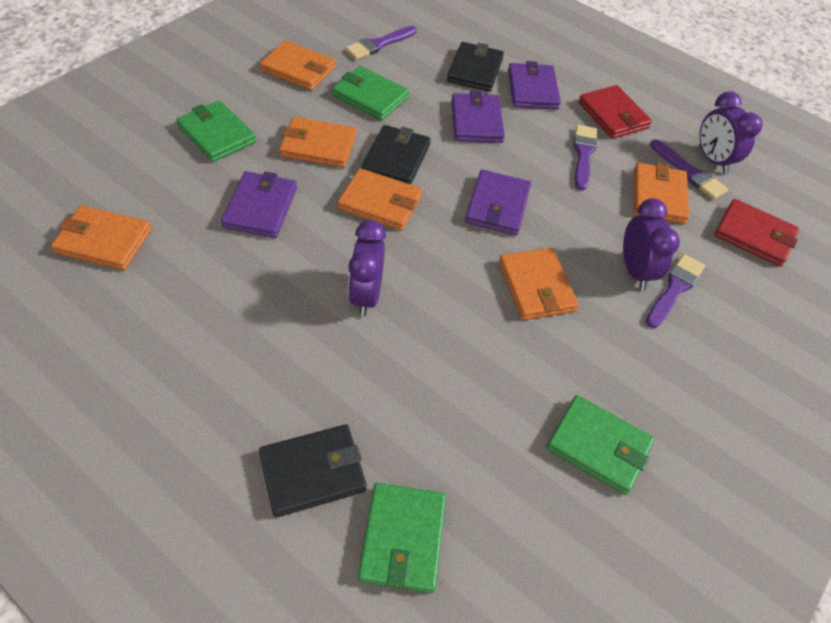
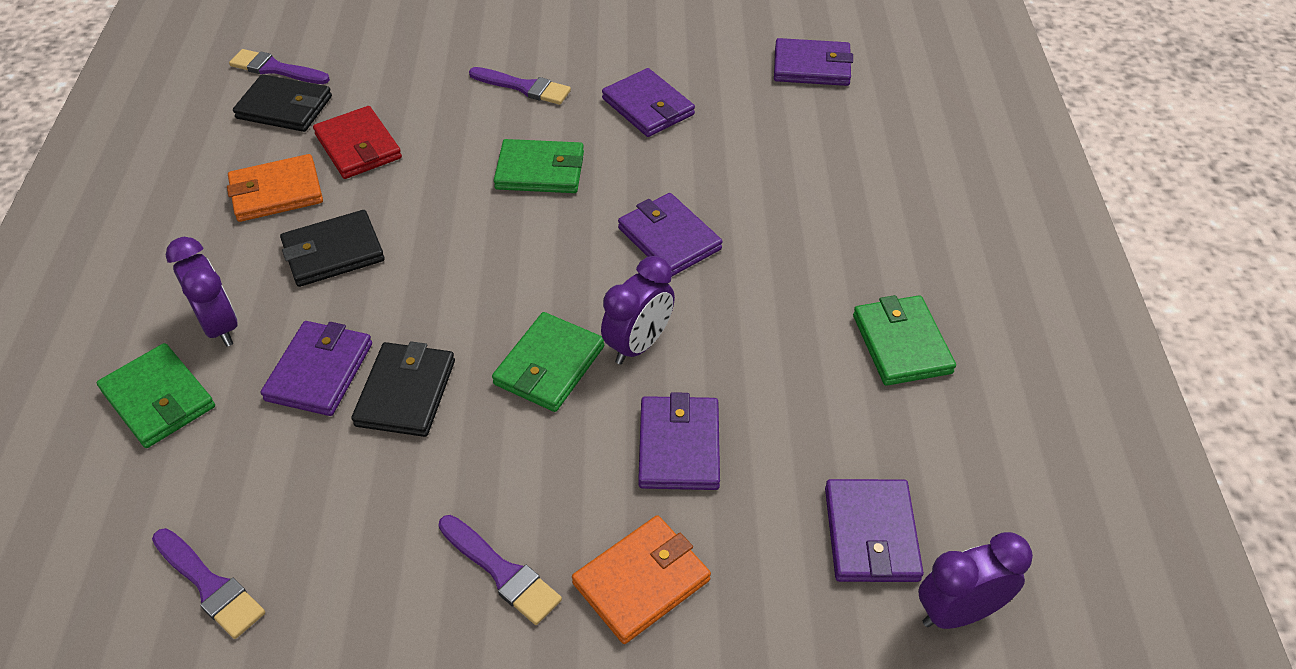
orange wallet: [51,205,152,270] [260,40,336,91] [279,117,356,168] [337,168,422,231] [499,248,579,320] [634,163,690,224] = 6 -> [227,154,323,222] [572,515,711,644] = 2
purple wallet: [221,171,297,238] [451,91,505,143] [465,170,531,235] [508,61,561,110] = 4 -> [261,321,372,416] [602,68,695,137] [618,193,722,276] [638,392,720,490] [774,38,853,86] [825,479,924,582] = 6
red wallet: [578,85,652,139] [714,199,799,267] = 2 -> [313,106,402,179] = 1

